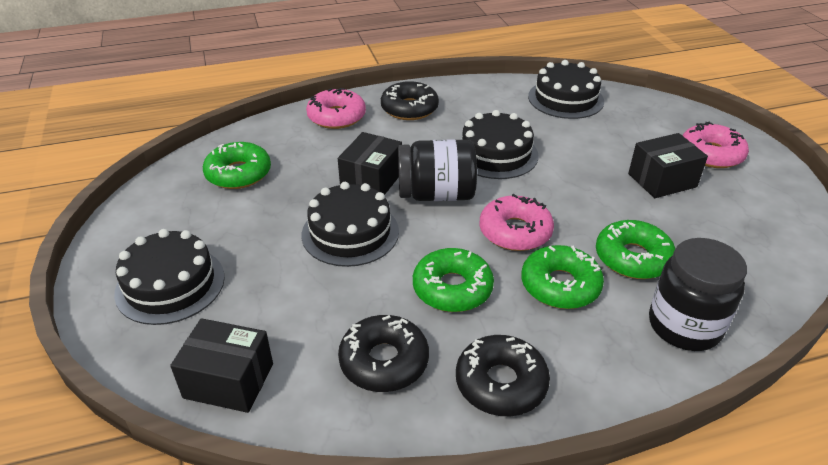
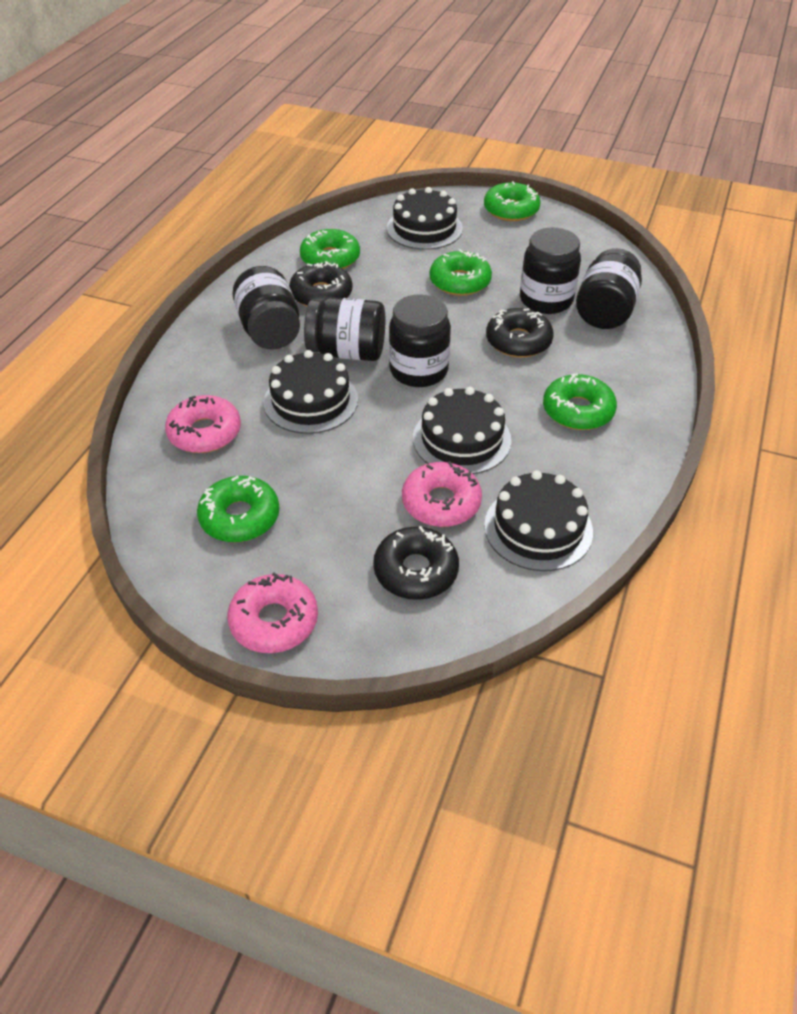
black box: [170,318,273,413] [338,132,402,195] [628,133,708,198] = 3 -> none = 0
black jar: [398,139,477,201] [649,238,747,351] = 2 -> [232,266,300,349] [304,297,385,361] [389,294,451,387] [520,228,581,314] [576,248,642,329] = 5
green donut: [203,142,271,189] [413,248,494,312] [521,245,604,309] [596,220,675,279] = 4 -> [197,476,280,542] [300,229,360,269] [430,249,492,296] [484,181,540,221] [543,374,617,430] = 5

